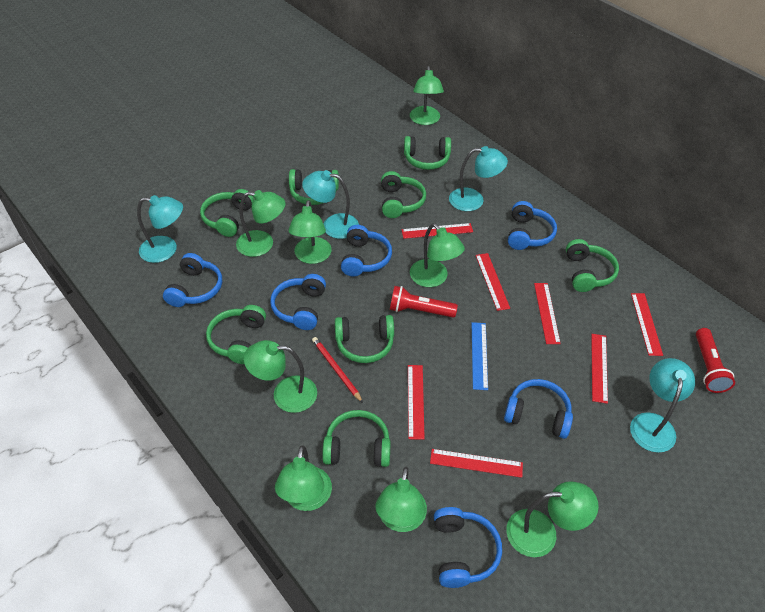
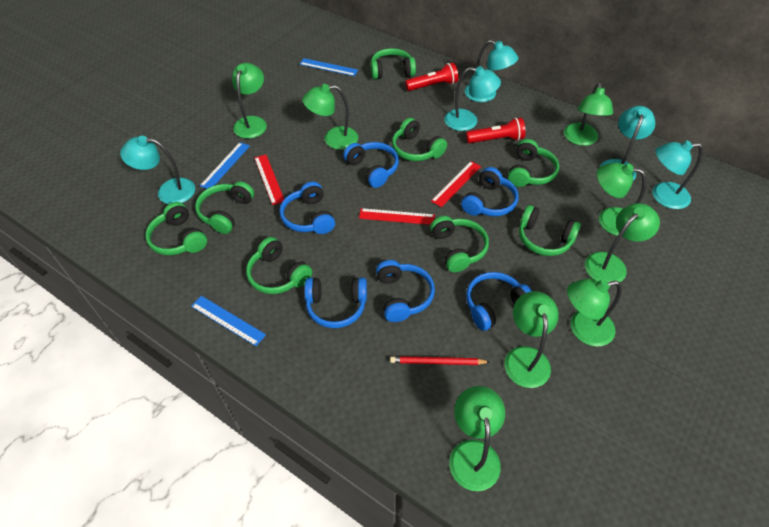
blue ruler: [472,322,488,390] = 1 -> [191,296,266,346] [200,142,250,189] [300,58,358,76] = 3
red ruler: [401,223,473,239] [408,365,425,440] [430,449,523,478] [475,253,510,311] [534,283,561,344] [591,334,608,404] [631,293,663,356] = 7 -> [254,155,284,205] [359,208,435,225] [431,161,481,207] = 3
turquoise lamp: [137,195,183,263] [302,170,359,239] [449,146,508,211] [630,358,695,453] = 4 -> [120,136,195,204] [444,66,501,131] [465,40,518,102] [600,106,656,181] [653,141,703,209] = 5

